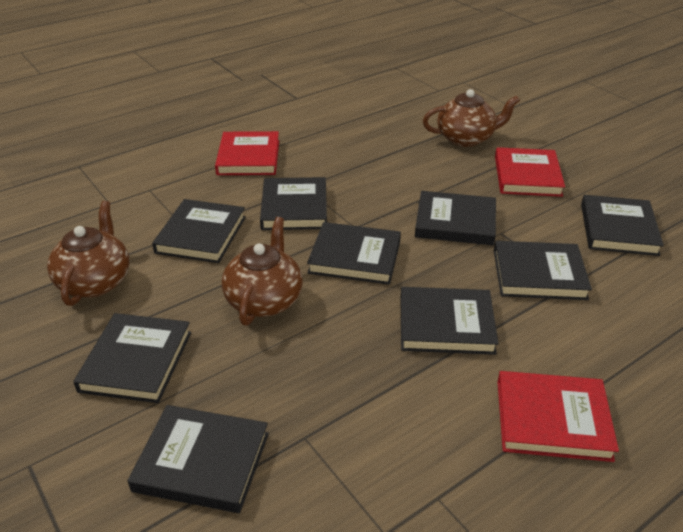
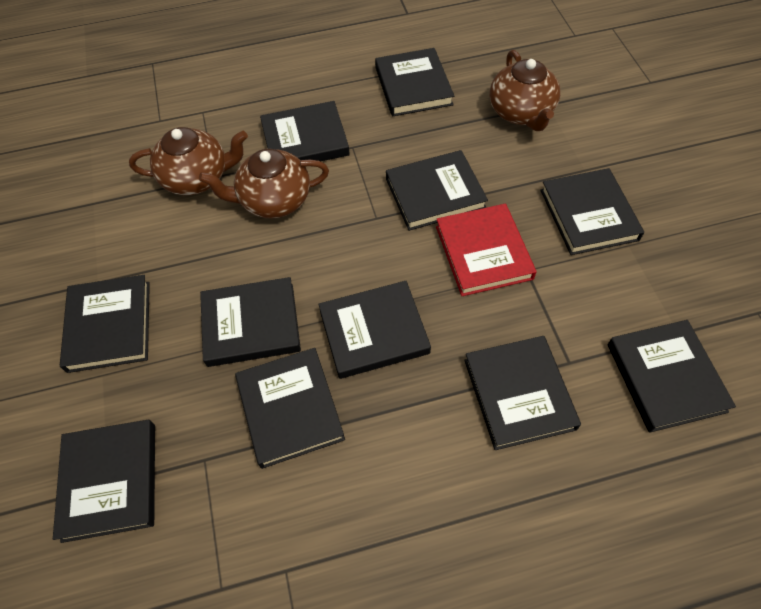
black book: [73,313,191,403] [127,405,269,513] [152,199,246,263] [260,177,327,230] [307,222,401,285] [401,287,499,355] [415,191,496,245] [494,241,592,300] [581,195,664,256] = 9 -> [53,420,155,543] [60,275,150,373] [200,277,301,367] [235,348,345,469] [260,101,350,162] [318,281,431,379] [375,48,454,117] [386,150,488,231] [464,336,581,450] [540,168,644,255] [608,320,736,433] = 11
red book: [215,131,279,175] [495,147,565,197] [498,371,619,462] = 3 -> [436,204,536,296] = 1

